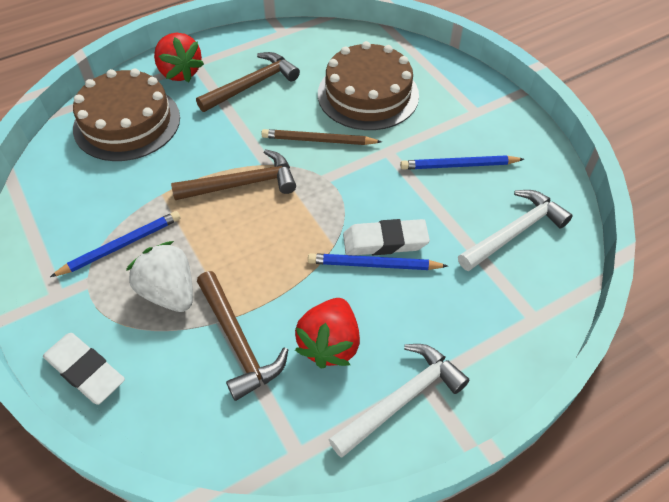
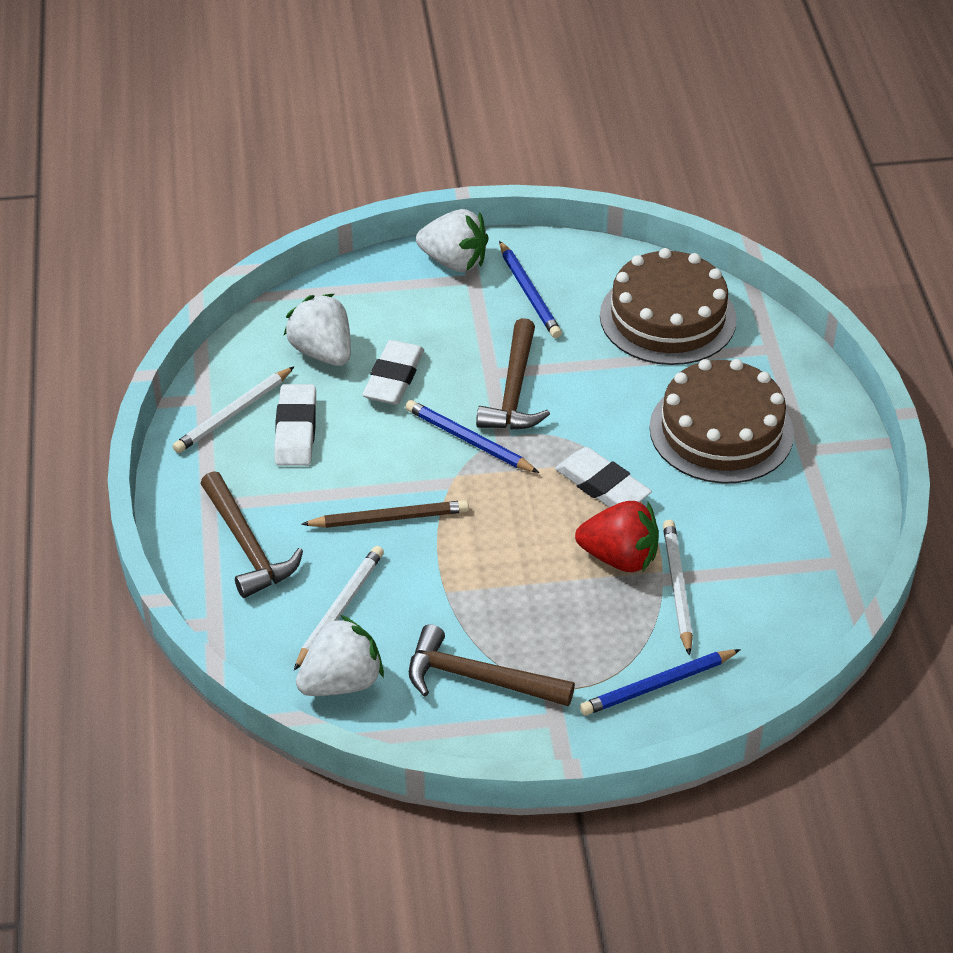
red strawberry: [154,33,204,82] [295,298,360,369] = 2 -> [575,501,659,572] = 1
white eraser: [43,333,125,405] [343,219,430,255] = 2 -> [274,384,316,466] [362,340,424,405] [555,447,652,507] = 3
white hammer: [328,344,470,458] [458,190,573,271] = 2 -> none = 0
white pencil: none = 0 -> [173,367,294,453] [294,546,384,670] [663,520,693,656] = 3
white strawberry: [126,241,193,312] = 1 -> [284,294,351,366] [296,615,384,696] [416,209,488,272] = 3

